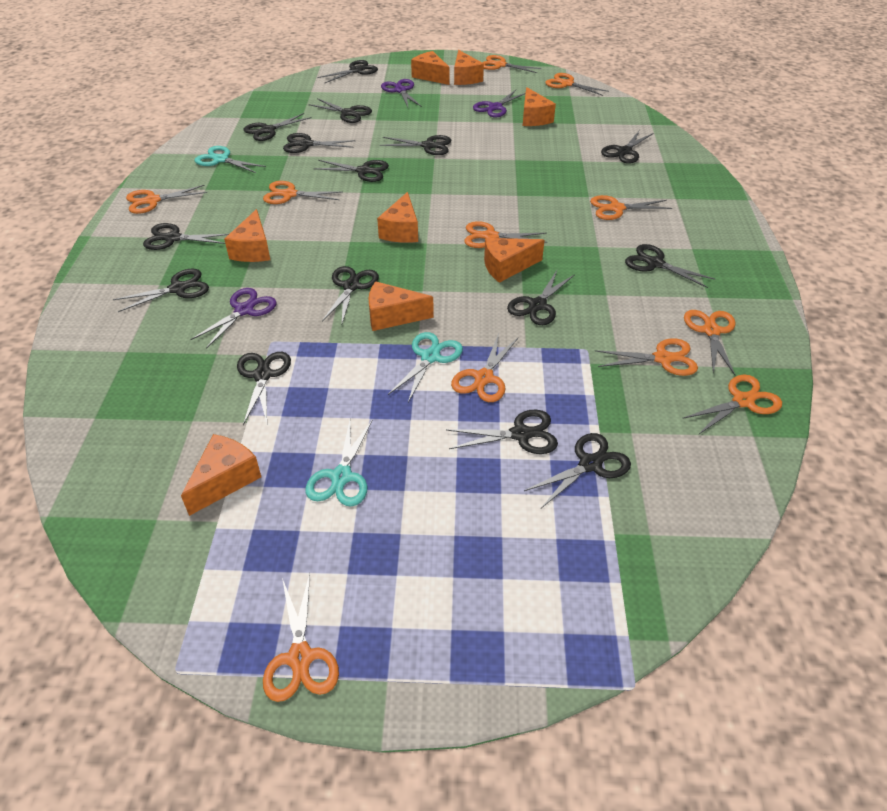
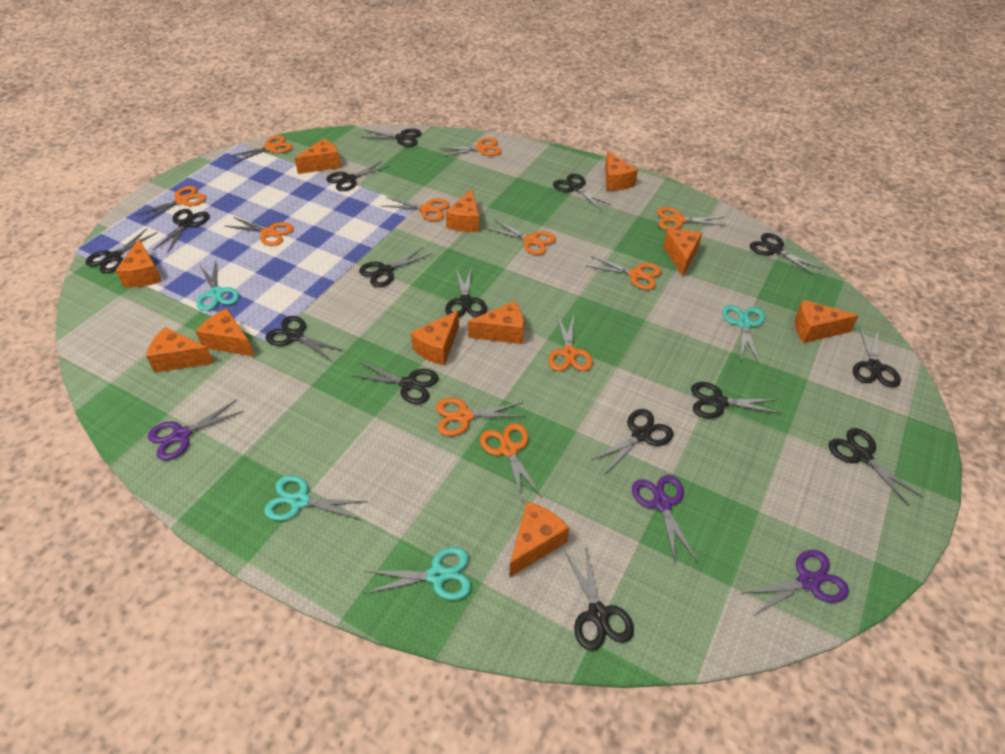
orange cheese: [181,434,261,516] [224,209,270,262] [368,281,434,331] [377,192,418,243] [411,51,449,85] [454,50,484,85] [484,238,545,283] [523,87,556,126] = 8 -> [115,239,162,287] [146,327,214,373] [196,308,255,357] [294,139,341,174] [411,310,459,365] [446,189,479,232] [468,301,524,344] [509,502,569,578] [605,151,638,191] [663,229,702,276] [795,300,859,343] = 11
turquoise scissors: [194,146,266,173] [305,419,373,506] [388,332,463,403] = 3 -> [196,260,239,311] [264,475,368,521] [364,547,471,600] [722,305,765,363] = 4

